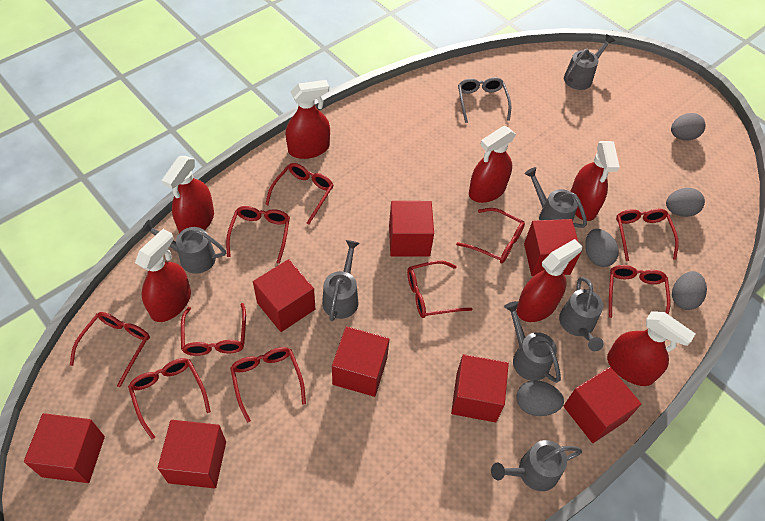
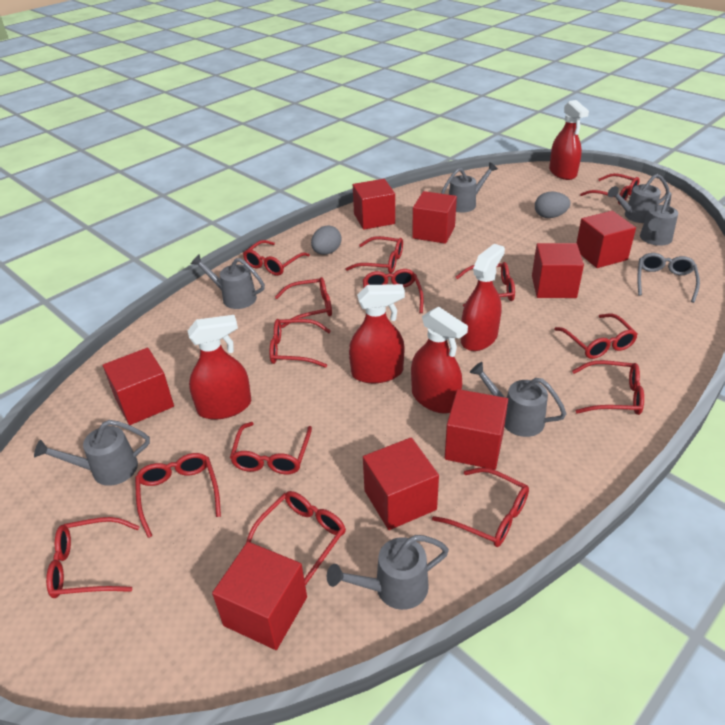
grey egg: [516,380,564,416] [585,229,619,267] [666,188,705,217] [671,113,706,140] [672,271,707,310] = 5 -> [311,225,341,255] [535,192,570,218] = 2
red glasses: [70,312,150,387] [128,358,211,439] [181,303,246,356] [226,206,290,264] [230,347,306,423] [265,163,334,225] [407,260,472,318] [456,208,525,264] [609,265,670,318] [616,209,679,261] = 10 -> [46,517,140,598] [135,453,221,538] [230,422,312,474] [243,240,310,276] [246,491,346,586] [269,319,331,368] [275,277,332,328] [346,236,403,273] [363,269,424,313] [432,467,529,547] [456,262,515,307] [554,314,638,359] [572,360,644,415] [580,173,640,205] = 14
red spray bottle: [135,229,191,322] [162,156,214,233] [286,80,330,159] [469,126,516,203] [516,239,582,322] [570,141,619,221] [607,311,695,386] = 7 -> [188,315,251,420] [349,284,405,383] [411,307,468,414] [461,244,505,351] [549,100,589,180] = 5

